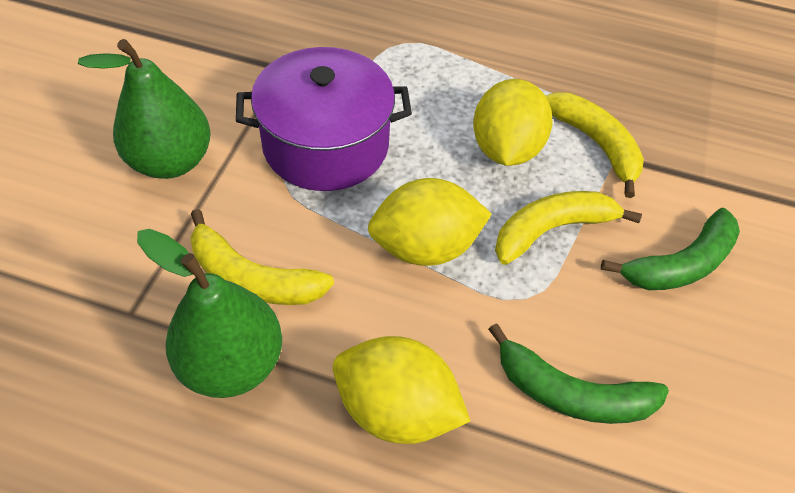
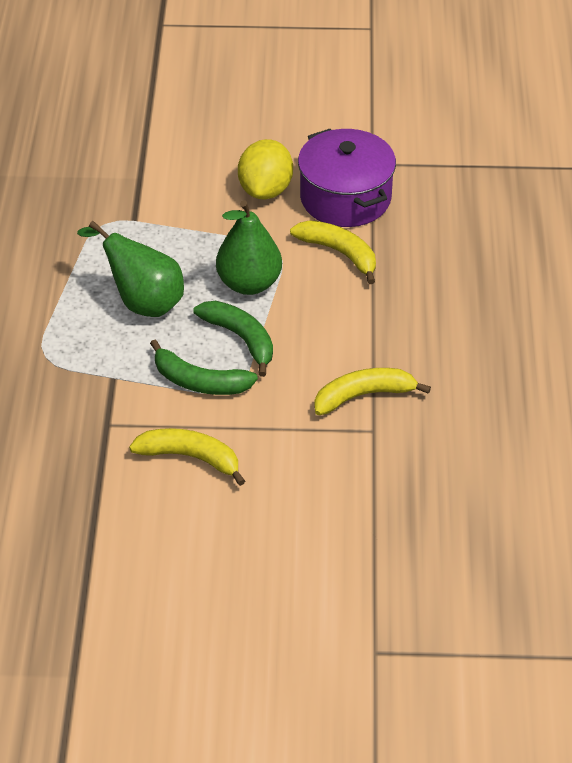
yellow lemon: [333,336,470,444] [368,178,492,266] [473,79,552,166] = 3 -> [238,139,293,199] = 1

